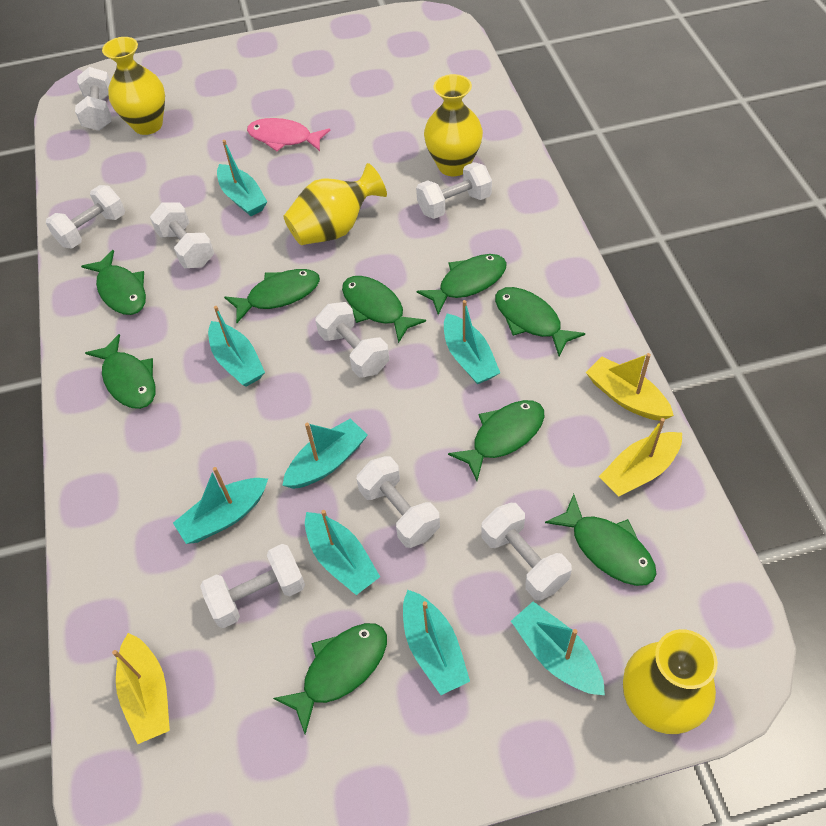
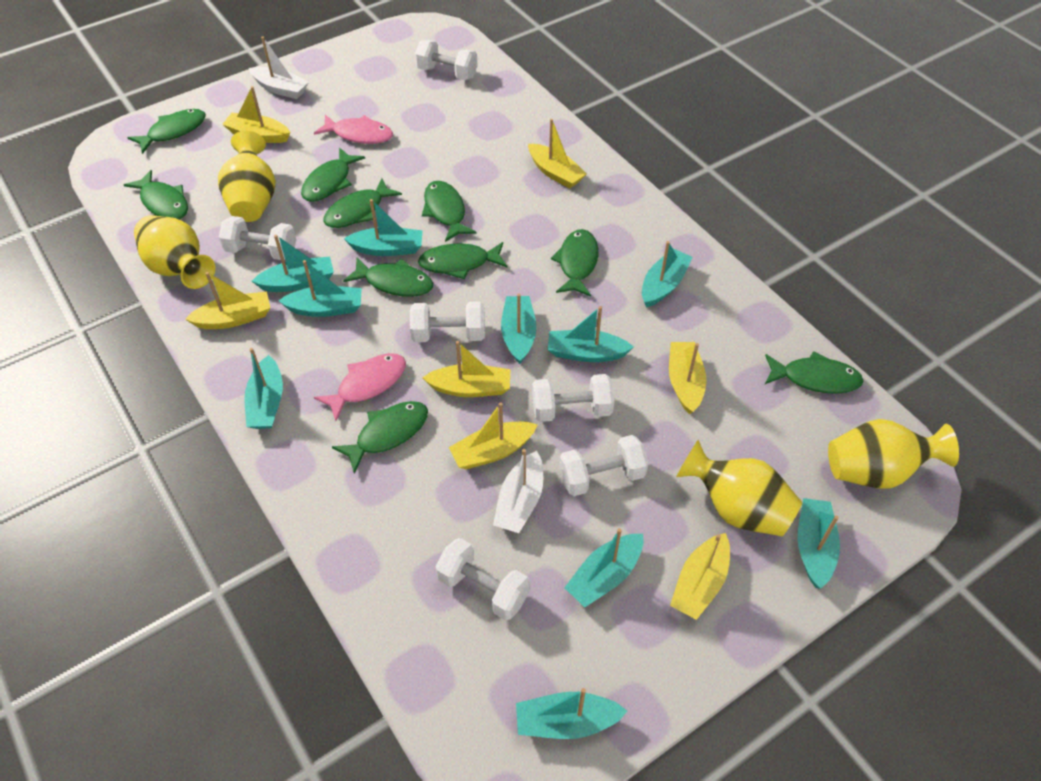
green fish: [81,250,146,315] [85,334,156,409] [224,269,320,323] [273,623,387,734] [342,276,426,343] [416,254,507,315] [448,400,544,481] [495,287,585,356] [545,494,656,586] = 9 -> [124,170,188,219] [127,109,206,154] [301,147,365,202] [323,178,402,228] [332,401,428,474] [343,258,433,297] [418,242,507,279] [422,181,477,242] [551,229,598,296] [765,351,864,394] = 10
pink fish: [247,118,330,151] = 1 -> [314,115,393,144] [314,353,406,421] = 2
turquoise boat: [173,467,268,544] [208,306,265,387] [217,140,267,216] [282,419,368,489] [305,510,380,595] [403,590,470,695] [444,300,500,384] [511,601,605,695] = 8 -> [244,348,283,429] [252,235,334,292] [278,260,362,317] [344,199,423,256] [501,293,537,364] [516,688,627,739] [548,306,634,362] [564,528,643,607] [642,241,693,308] [798,498,840,589] = 10
white boat: none = 0 -> [249,37,309,99] [493,449,543,533] = 2
white dumbbell: [46,185,125,249] [75,67,111,131] [150,202,214,268] [200,544,305,628] [315,302,389,377] [356,456,440,548] [416,162,492,219] [481,503,572,601] = 8 -> [219,216,296,260] [410,301,485,342] [415,40,478,80] [435,538,530,620] [532,374,614,422] [559,435,648,496] = 6
yellow boat: [112,633,170,744] [586,353,674,420] [599,418,682,496] = 3 -> [185,272,270,329] [222,86,290,143] [422,341,510,397] [449,402,538,469] [528,119,587,189] [669,342,706,415] [670,533,730,620] = 7

